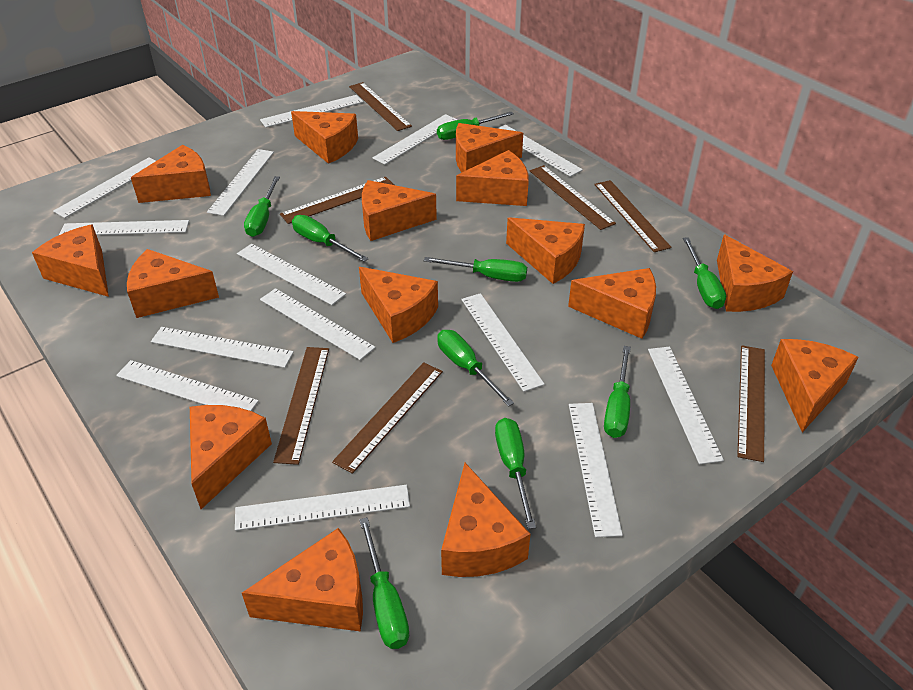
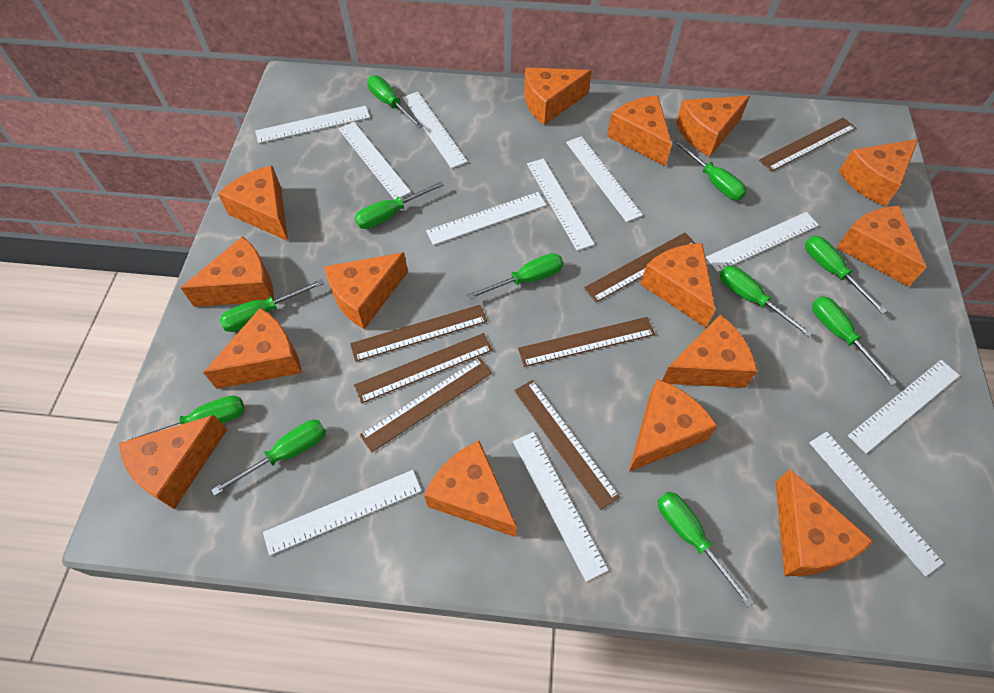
green screwdriver: [244,176,280,237] [292,215,368,262] [359,517,409,649] [424,257,527,282] [437,112,514,140] [437,330,514,407] [495,418,536,529] [604,346,631,438] [683,237,726,309] = 9 -> [123,396,245,442] [212,420,326,496] [219,279,324,332] [354,181,444,229] [367,75,423,128] [467,253,564,300] [658,492,754,608] [673,140,747,200] [720,266,813,337] [805,236,887,314] [812,296,897,386] = 11
white ruler: [53,157,156,218] [59,220,189,235] [116,360,259,411] [151,327,294,368] [207,149,274,216] [235,485,410,531] [237,244,346,305] [260,95,363,128] [260,288,376,360] [372,114,458,165] [461,293,545,392] [498,125,583,177] [569,403,623,537] [648,347,724,464] = 14 -> [255,106,370,143] [263,470,422,556] [339,122,411,200] [402,92,468,168] [426,192,546,245] [513,432,608,582] [527,159,595,251] [566,136,643,222] [706,212,819,272] [809,431,944,576] [848,360,960,453] = 11

